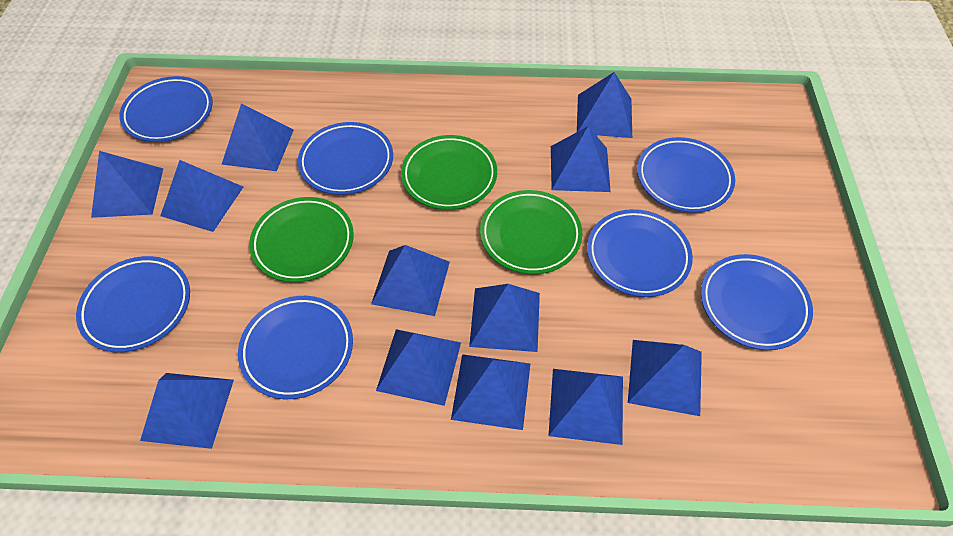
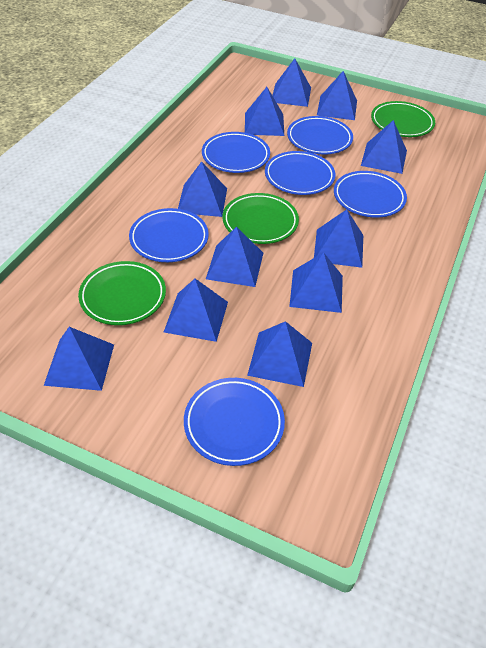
blue plate: [76,256,190,352] [119,76,213,142] [238,296,353,399] [298,122,393,195] [587,209,693,297] [637,137,735,213] [701,254,813,350] = 7 -> [129,208,209,262] [184,378,285,466] [202,132,270,173] [265,151,335,195] [287,116,353,155] [334,171,407,218] = 6
blue pyramid: [91,151,163,218] [140,373,234,449] [160,160,243,232] [221,104,294,171] [371,245,450,316] [376,329,461,406] [451,354,530,430] [469,284,540,352] [548,369,623,445] [551,126,611,192] [577,72,632,138] [628,340,702,416] = 12 -> [44,327,114,391] [164,279,228,342] [178,161,227,217] [206,227,263,287] [245,87,284,136] [247,321,312,387] [272,58,311,107] [289,252,343,313] [314,209,363,268] [317,71,357,120] [361,120,407,174] = 11

